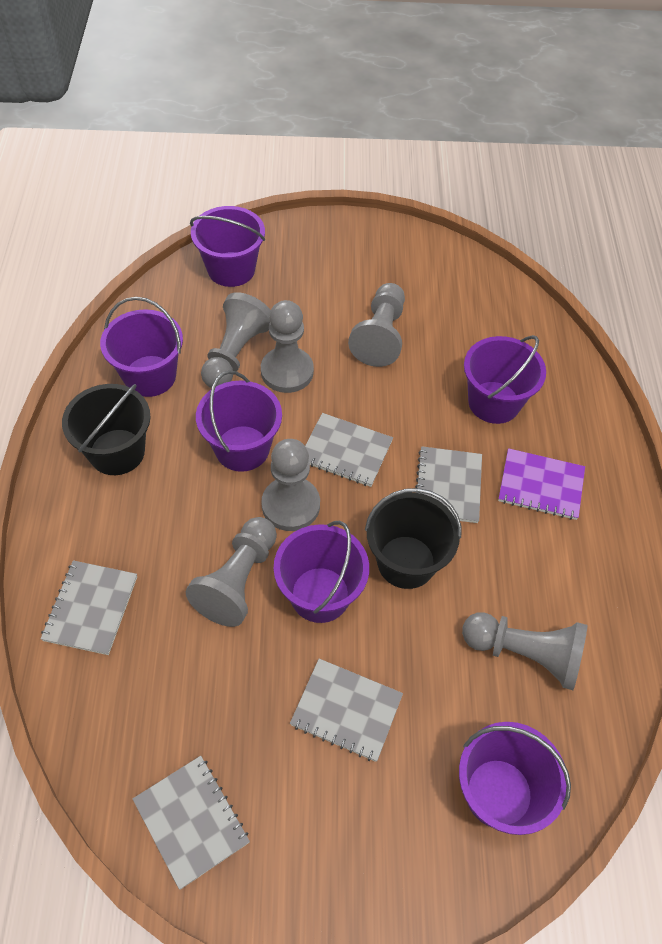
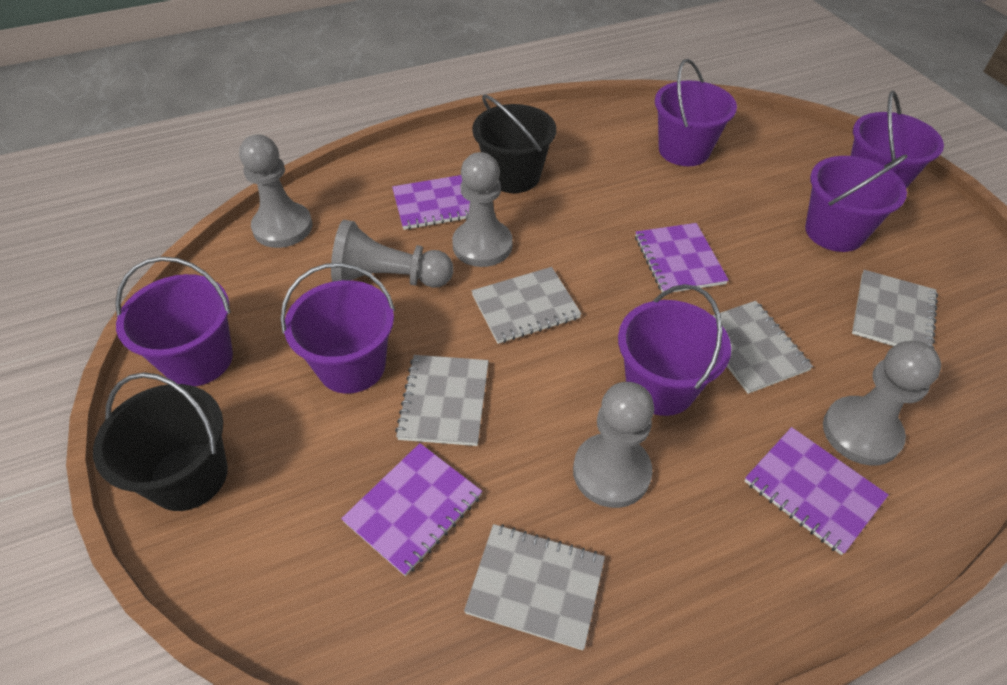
grey pawn: [186,517,277,627] [201,292,271,388] [261,300,314,393] [262,439,320,531] [348,283,405,367] [462,612,588,690] = 6 -> [239,135,312,248] [331,220,453,288] [452,152,513,267] [573,382,654,508] [823,341,941,466] = 5
purple notebook: [498,448,585,520] = 1 -> [341,443,482,576] [392,175,470,230] [635,223,729,292] [745,427,888,555] = 4

